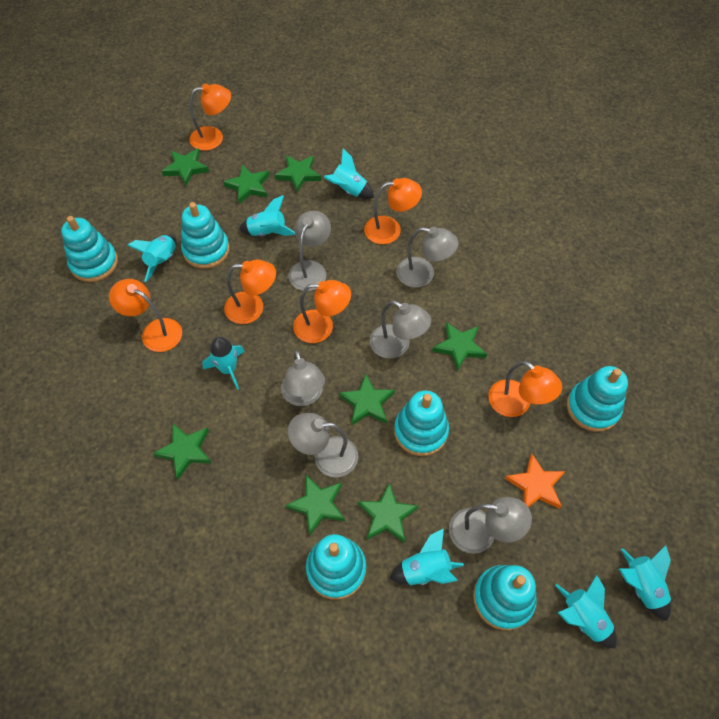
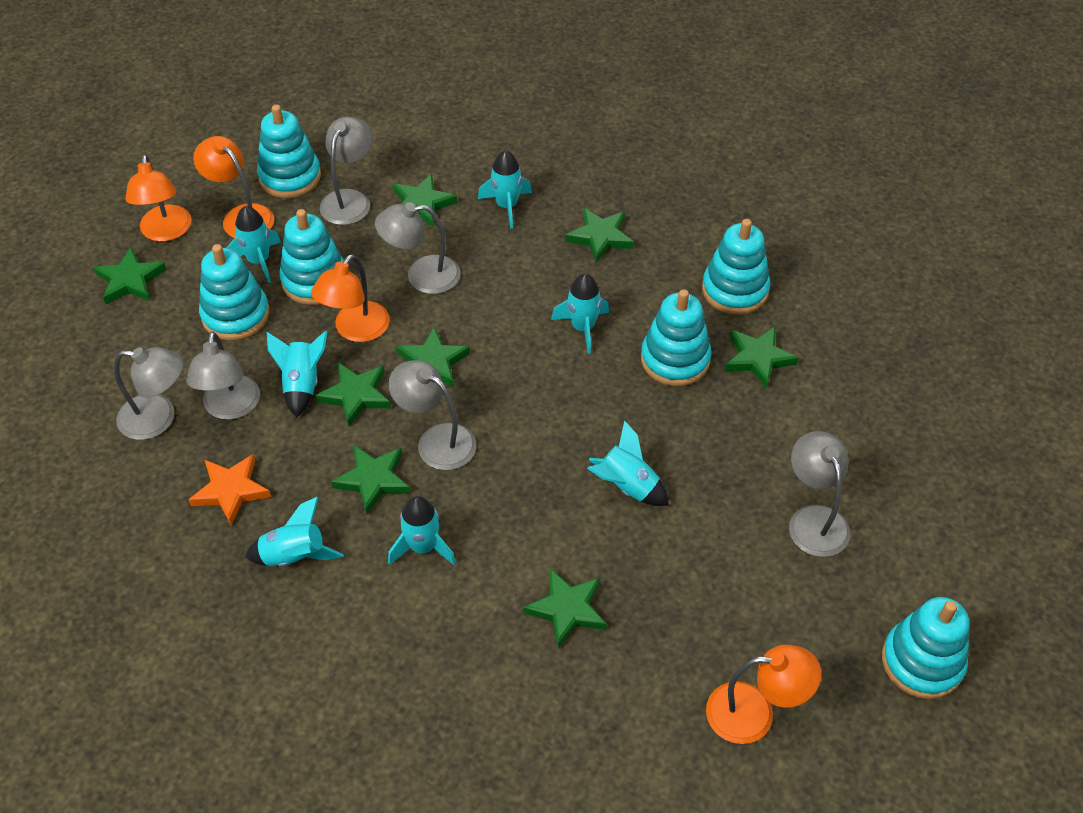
orange lamp: [109,279,182,352] [189,84,231,151] [224,260,276,324] [293,280,351,343] [364,178,422,244] [489,361,562,417] = 6 -> [125,155,191,242] [193,136,274,238] [311,254,390,342] [706,644,821,744] = 4

